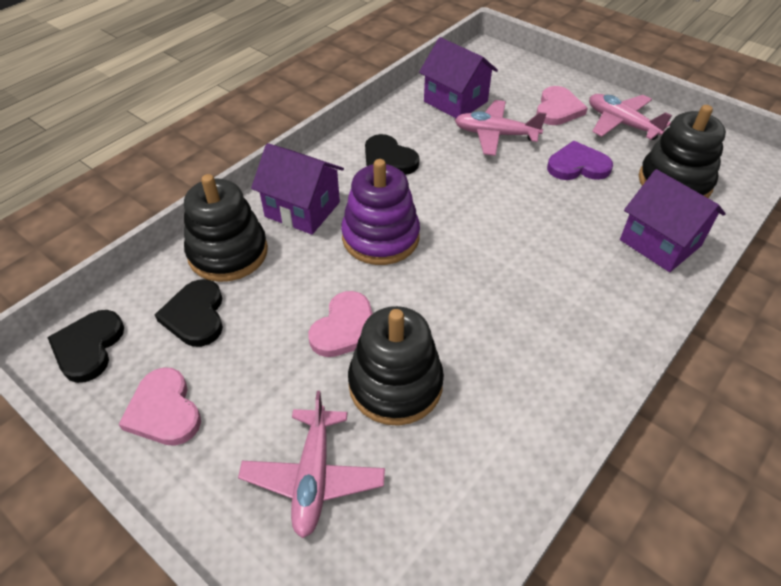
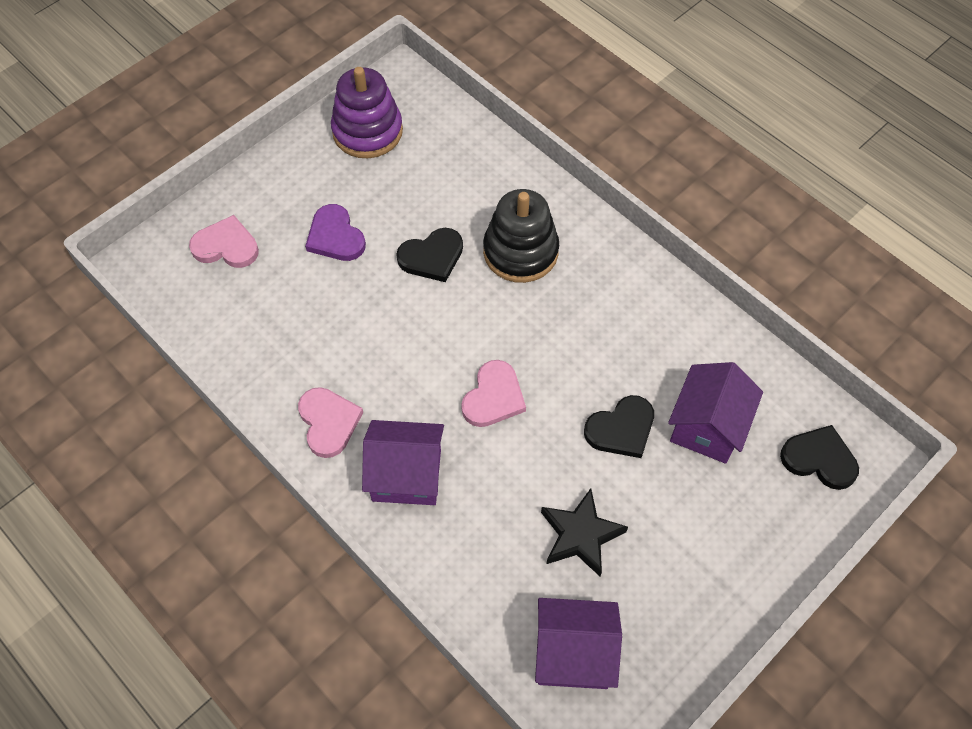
black stacking toy: [184,174,268,282] [348,306,444,426] [639,105,726,198] = 3 -> [483,189,559,283] = 1
black star: none = 0 -> [541,488,628,576] = 1
pink plane: [238,391,385,538] [455,100,547,156] [589,94,672,140] = 3 -> none = 0

